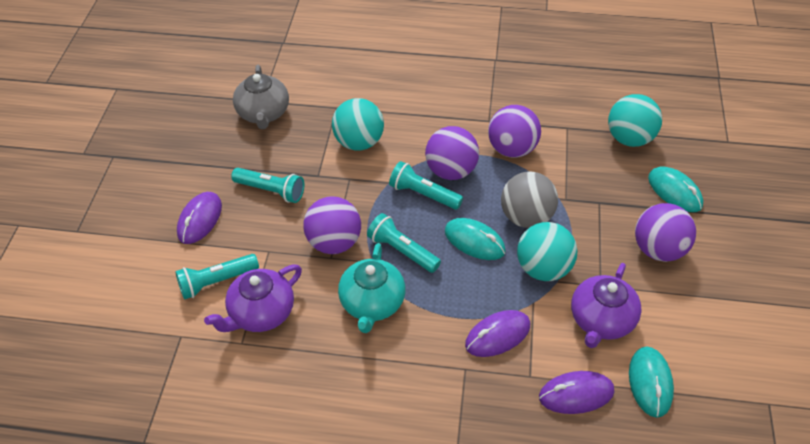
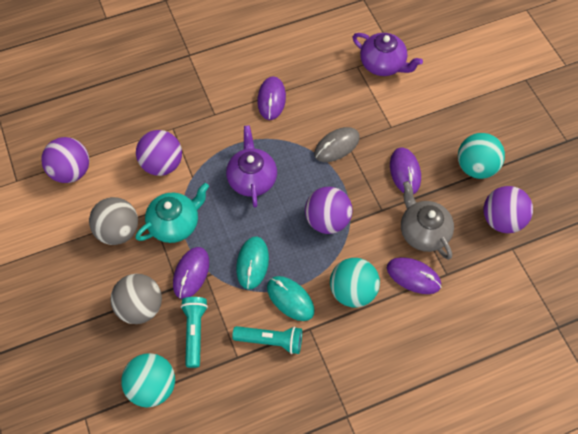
grey ball: [501,172,558,228] = 1 -> [89,197,138,245] [110,274,162,324] = 2
grey mouse: none = 0 -> [314,127,360,162] = 1
purple mouse: [177,192,222,244] [465,310,530,357] [539,371,614,414] = 3 -> [173,247,209,299] [257,76,286,120] [387,257,441,294] [390,147,421,194] = 4
turquoise flashlight: [175,254,259,300] [231,168,304,203] [367,213,441,273] [389,161,463,210] = 4 -> [181,297,208,368] [232,326,302,354] = 2
turquoise mouse: [445,218,506,260] [629,346,674,418] [648,167,703,212] = 3 -> [236,236,269,290] [267,276,315,321] = 2

